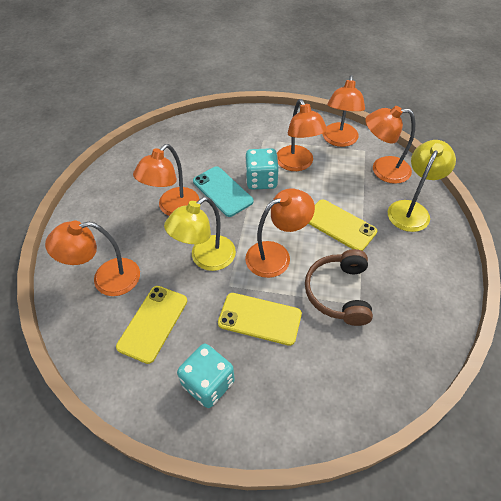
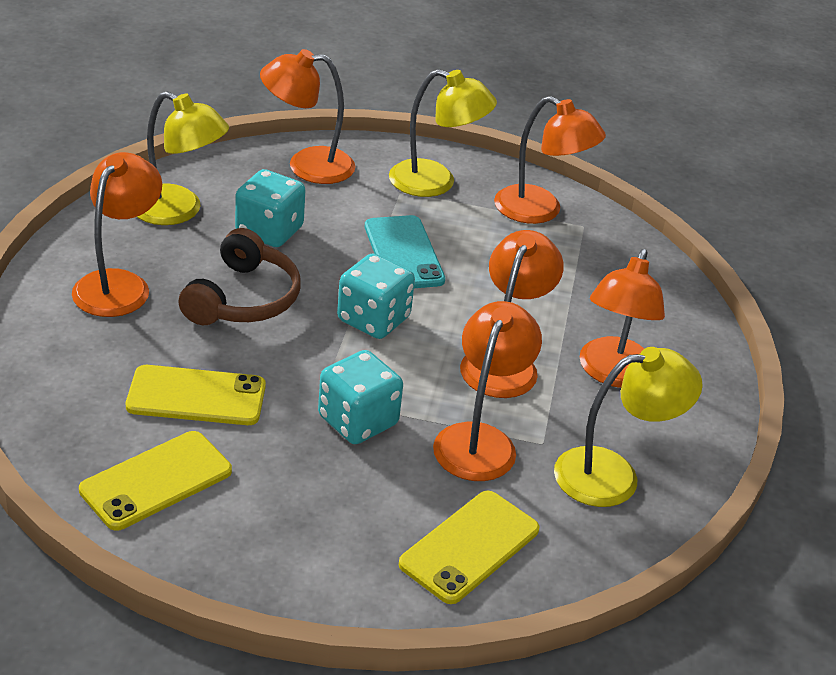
turquoise dice: [177,344,235,408] [245,148,279,190] = 2 -> [235,169,305,247] [318,350,403,444] [337,253,415,339] = 3
yellow lamp: [164,197,236,271] [388,140,456,232] = 2 -> [137,91,229,225] [389,69,497,197] [554,347,703,507] = 3

